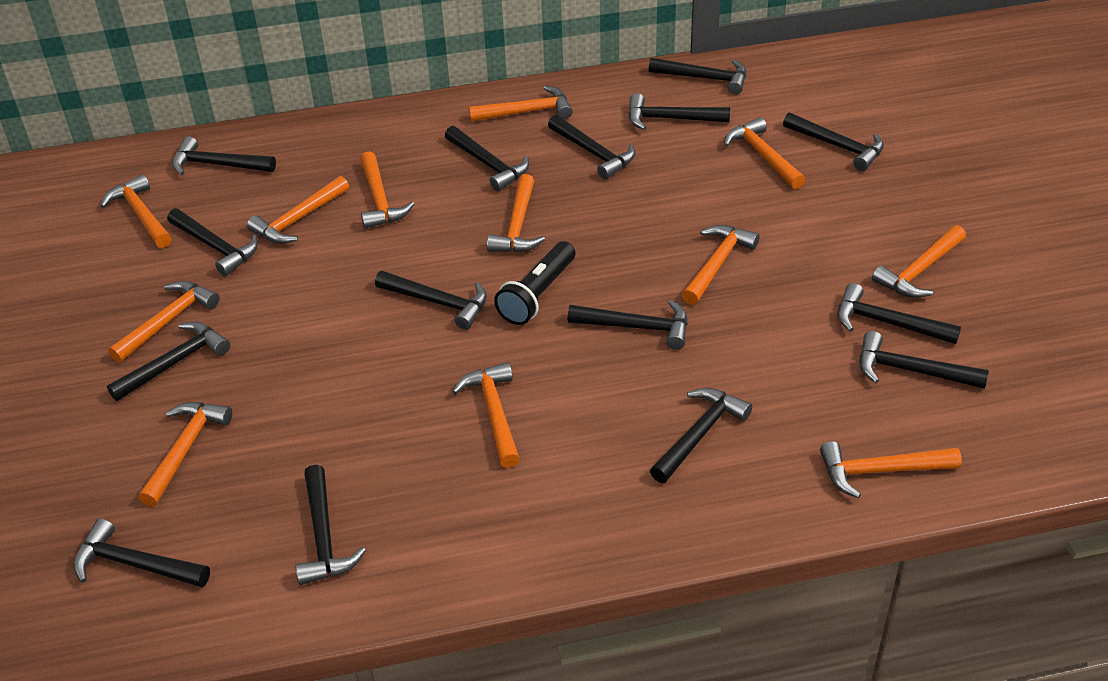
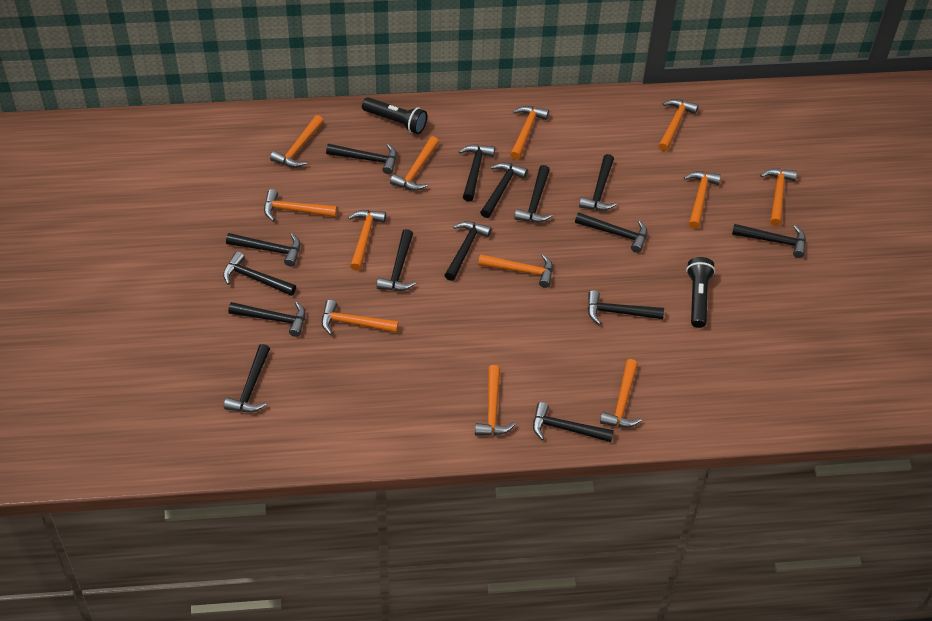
black flashlight: [494,241,575,325] = 1 -> [362,98,427,134] [686,257,715,328] = 2

